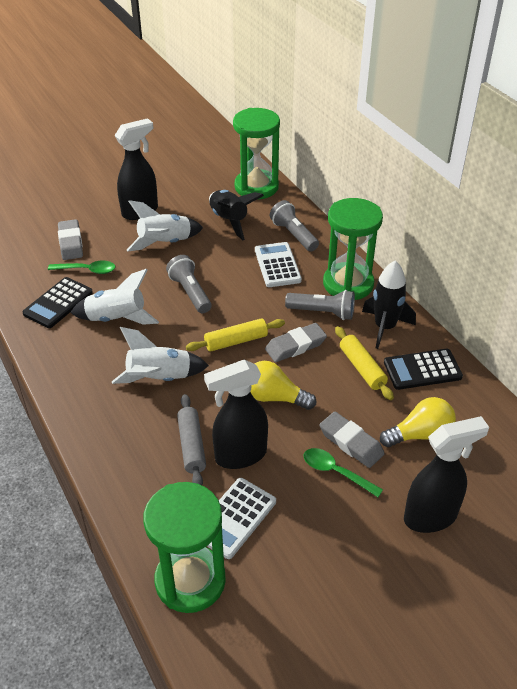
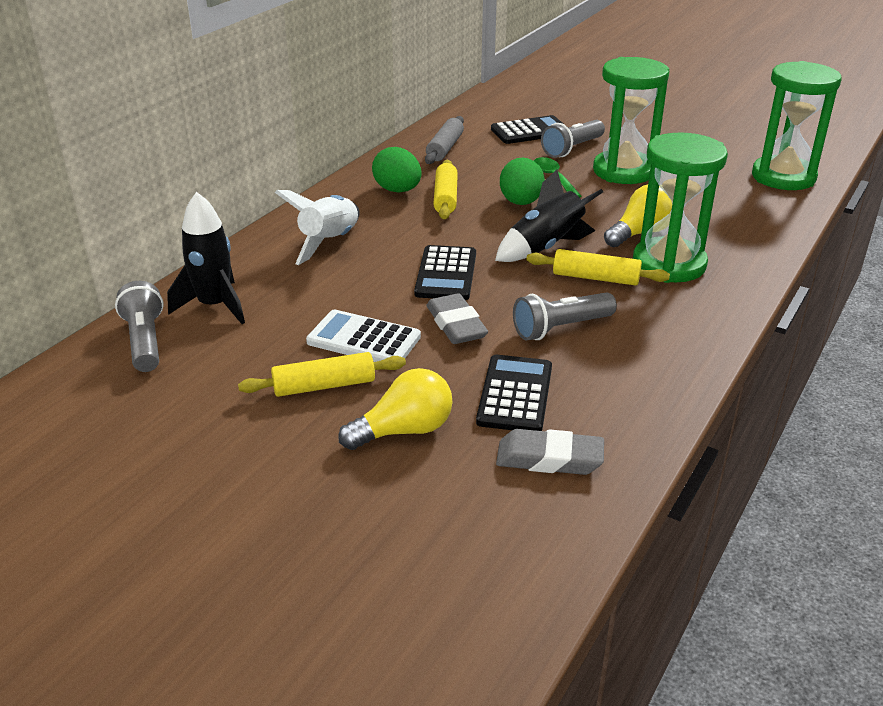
black calculator: [22,277,93,328] [384,349,463,390] = 2 -> [414,245,476,300] [476,355,552,431] [491,115,565,144] = 3
black spray bottle: [115,118,158,220] [204,359,268,469] [404,416,489,533] = 3 -> none = 0
green egg: none = 0 -> [372,147,422,193] [500,157,545,205] = 2
green spoon: [48,261,115,274] [304,448,383,497] = 2 -> [534,157,581,198] = 1
grey eraser: [58,219,83,260] [265,323,327,362] [319,412,385,468] = 3 -> [426,293,488,344] [496,429,604,475] = 2
white calculator: [207,478,276,559] [255,242,302,287] = 2 -> [306,310,421,362] = 1
white rocket: [70,269,159,325] [112,327,209,384] [127,200,203,252] = 3 -> [275,190,360,265] = 1
yellow rolling pin: [186,318,285,352] [335,326,394,400] = 2 -> [238,352,406,397] [433,160,458,219] [526,249,670,286] = 3

